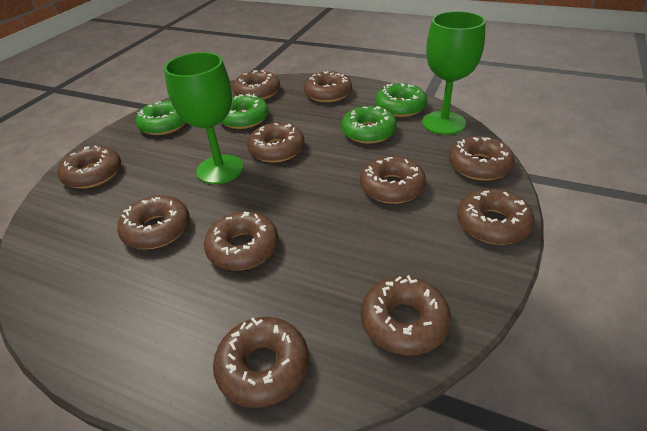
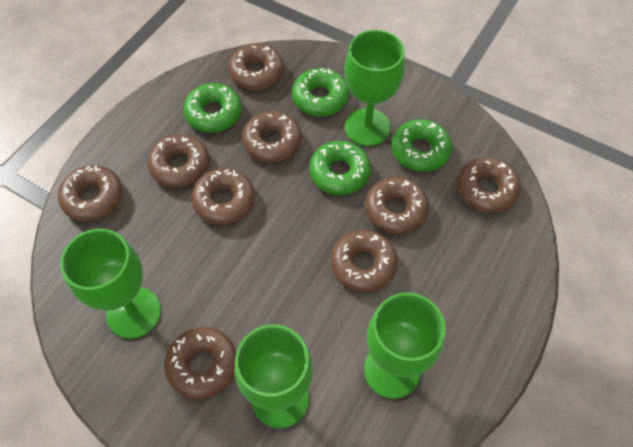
brown donut: [57,146,121,189] [117,195,190,249] [204,212,279,270] [213,317,309,408] [233,70,280,100] [247,123,305,163] [304,71,352,103] [360,156,426,204] [361,275,451,356] [449,136,515,181] [457,189,534,245] = 11 -> [58,165,123,222] [147,134,209,188] [164,327,236,399] [191,168,255,225] [228,44,284,90] [242,111,302,163] [331,230,398,292] [365,177,429,235] [457,157,521,213] = 9
green goblet: [164,52,244,184] [422,11,486,135] = 2 -> [60,229,161,339] [235,324,313,428] [345,30,405,146] [364,293,445,399] = 4

